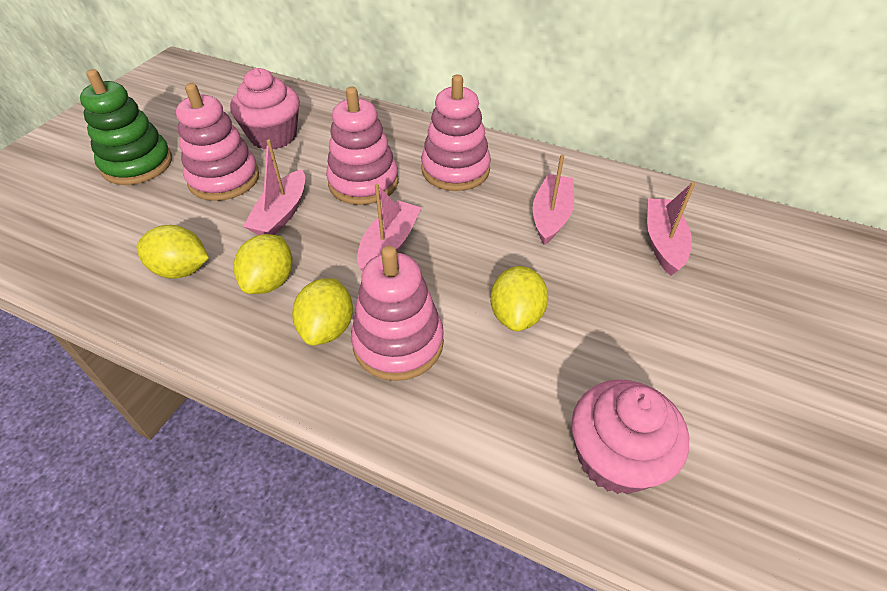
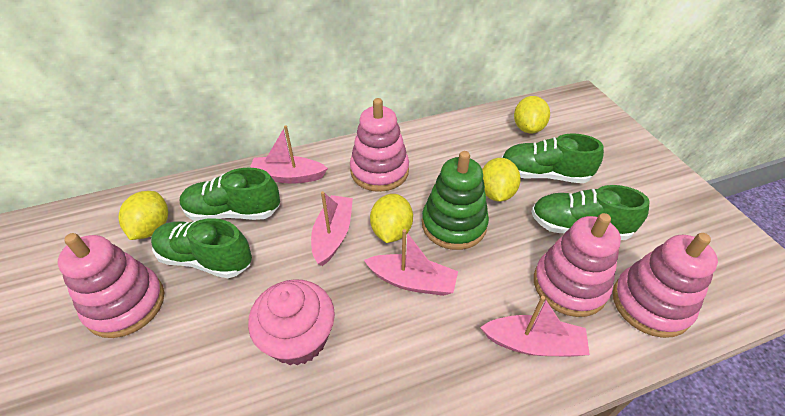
green shoe: none = 0 -> [151,218,252,278] [180,167,280,221] [501,133,604,183] [531,185,650,240] = 4
pink cupcake: [230,68,300,149] [572,380,689,494] = 2 -> [248,279,335,366] = 1

